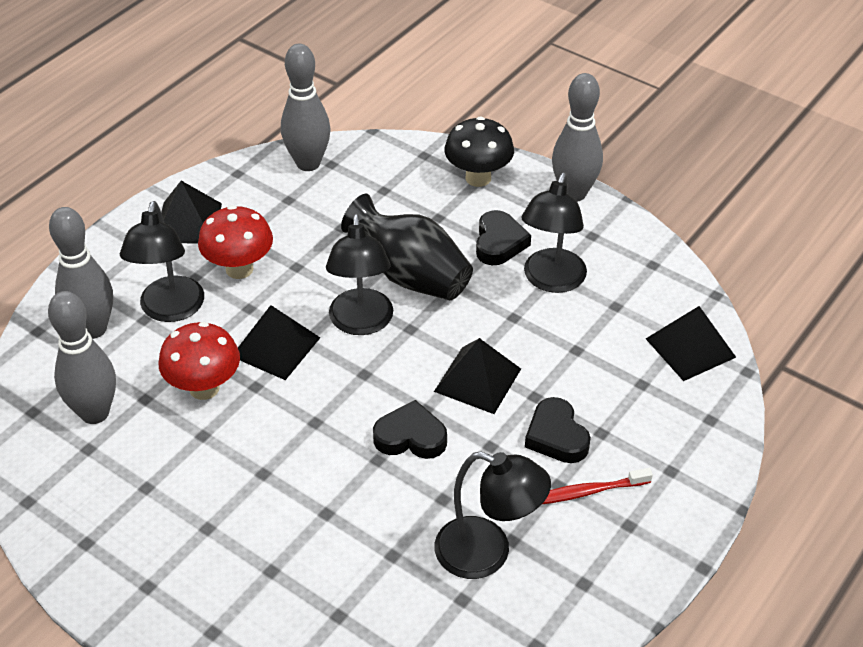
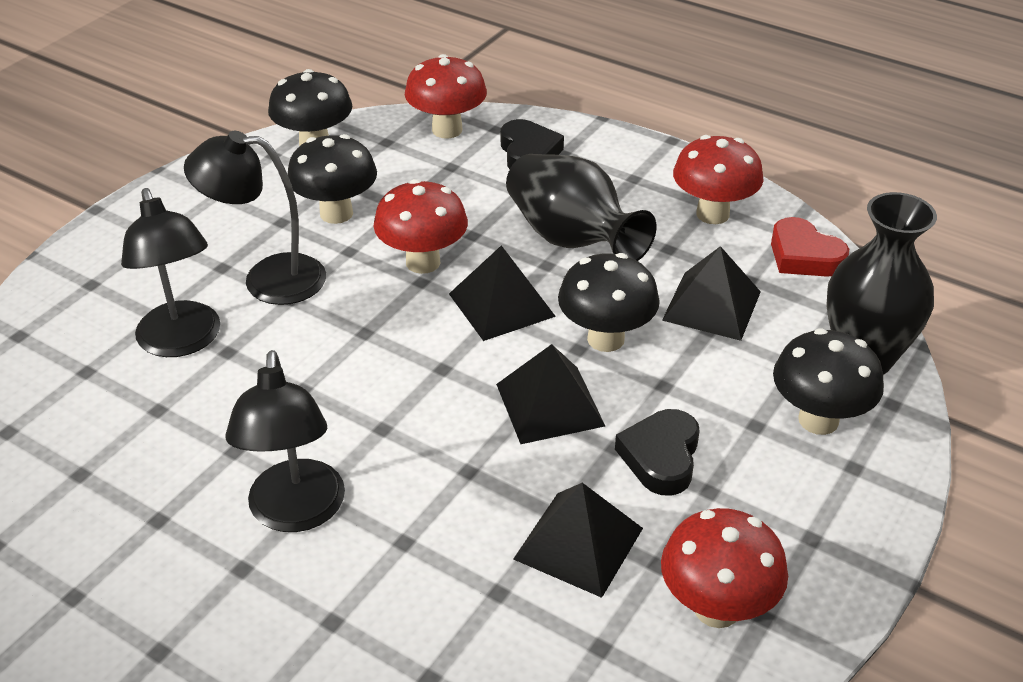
black heart: [373,400,447,459] [476,210,531,265] [525,397,591,463] = 3 -> [501,119,564,169] [615,409,700,496] = 2
black lamp: [120,201,204,322] [326,214,393,335] [435,451,551,579] [521,172,587,293] = 4 -> [121,188,220,357] [184,131,326,305] [226,350,345,532] = 3
black mushroom: [444,117,514,187] = 1 -> [268,69,352,146] [287,134,377,224] [558,253,660,352] [773,328,884,435] = 4
black vase: [341,194,473,300] = 1 -> [506,154,656,261] [826,192,937,375] = 2
grey bowling pin: [48,291,116,424] [49,207,113,339] [281,44,330,171] [552,73,603,202] = 4 -> none = 0
red heart: none = 0 -> [771,217,849,277] = 1
red mushroom: [159,322,240,400] [198,205,273,279] = 2 -> [373,179,468,274] [405,54,487,139] [661,508,788,628] [673,135,764,224] = 4
red toothbrush: [542,468,653,504] = 1 -> none = 0

